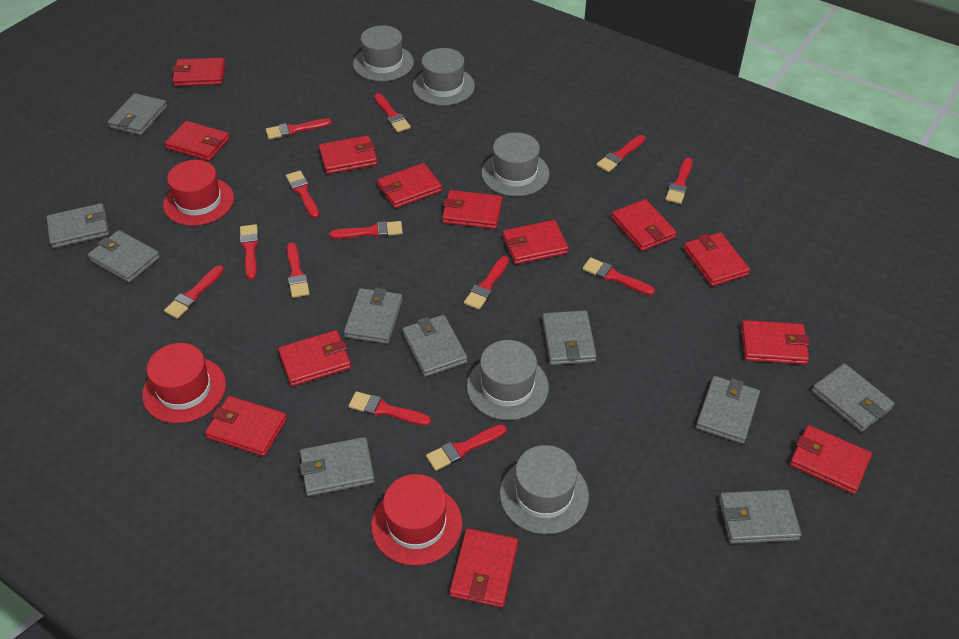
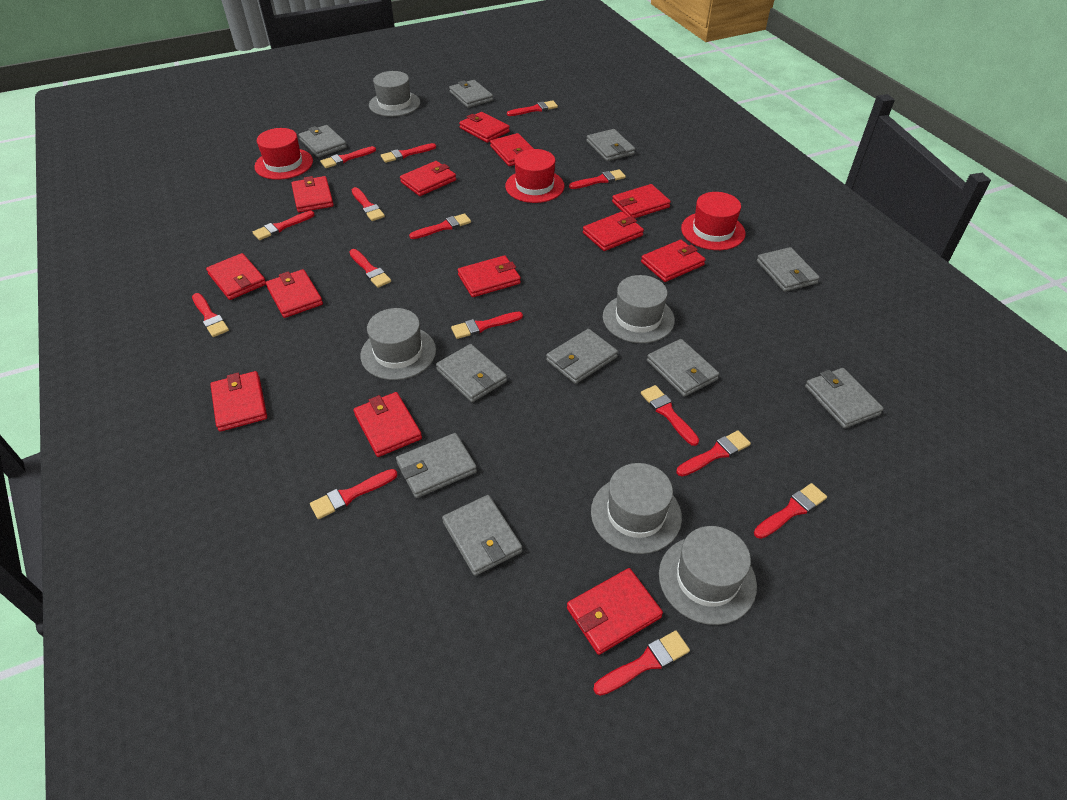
red brush: [164,265,224,319] [240,224,259,280] [266,118,332,140] [286,170,319,218] [287,242,310,298] [329,221,403,239] [349,391,431,426] [374,93,411,133] [426,424,507,471] [464,256,509,310] [582,257,655,295] [596,135,645,172] [665,157,693,204] = 13 -> [192,293,229,337] [253,211,315,240] [310,469,398,519] [320,146,376,168] [349,249,391,288] [351,187,385,221] [381,143,436,163] [409,213,471,239] [451,312,523,339] [507,100,558,116] [569,169,626,189] [593,630,690,696] [641,385,699,446] [676,430,751,476] [754,483,827,539] = 15

